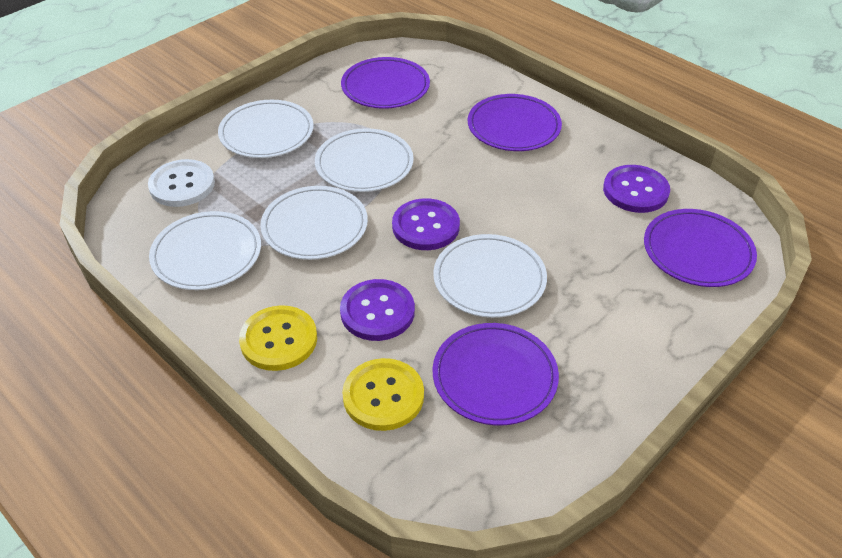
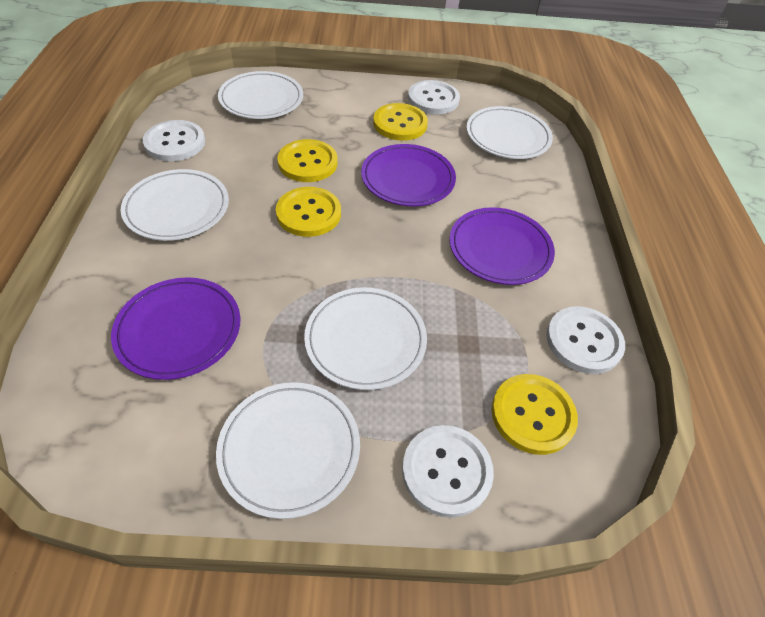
purple button: [340,279,415,341] [392,198,460,250] [603,165,670,213] = 3 -> none = 0
purple plate: [341,57,430,109] [433,323,559,425] [468,94,562,151] [644,209,757,287] = 4 -> [111,277,241,380] [361,144,456,206] [449,207,555,285] = 3
white button: [148,159,215,207] = 1 -> [143,120,205,161] [402,425,494,518] [408,80,460,114] [546,306,625,374] = 4
yellow button: [239,305,317,371] [342,358,424,431] = 2 -> [276,187,341,237] [277,139,338,182] [373,103,428,141] [492,374,578,455] = 4

